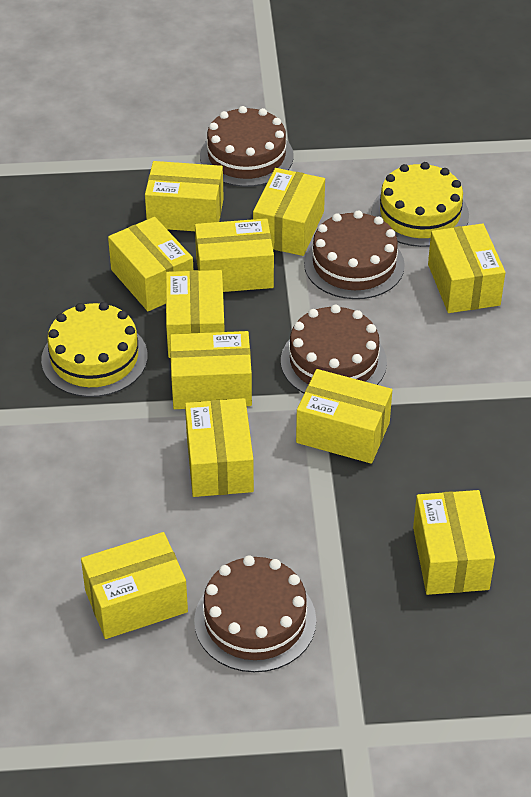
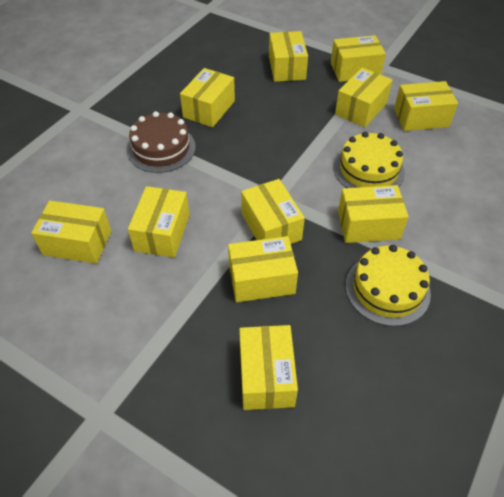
brown cake: [194,555,316,672] [200,106,294,187] [281,305,387,393] [304,211,405,299] = 4 -> [127,111,196,173] = 1

